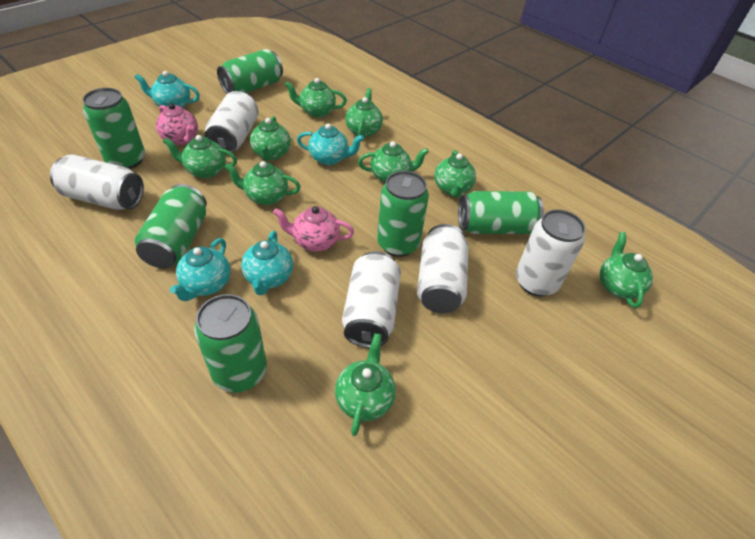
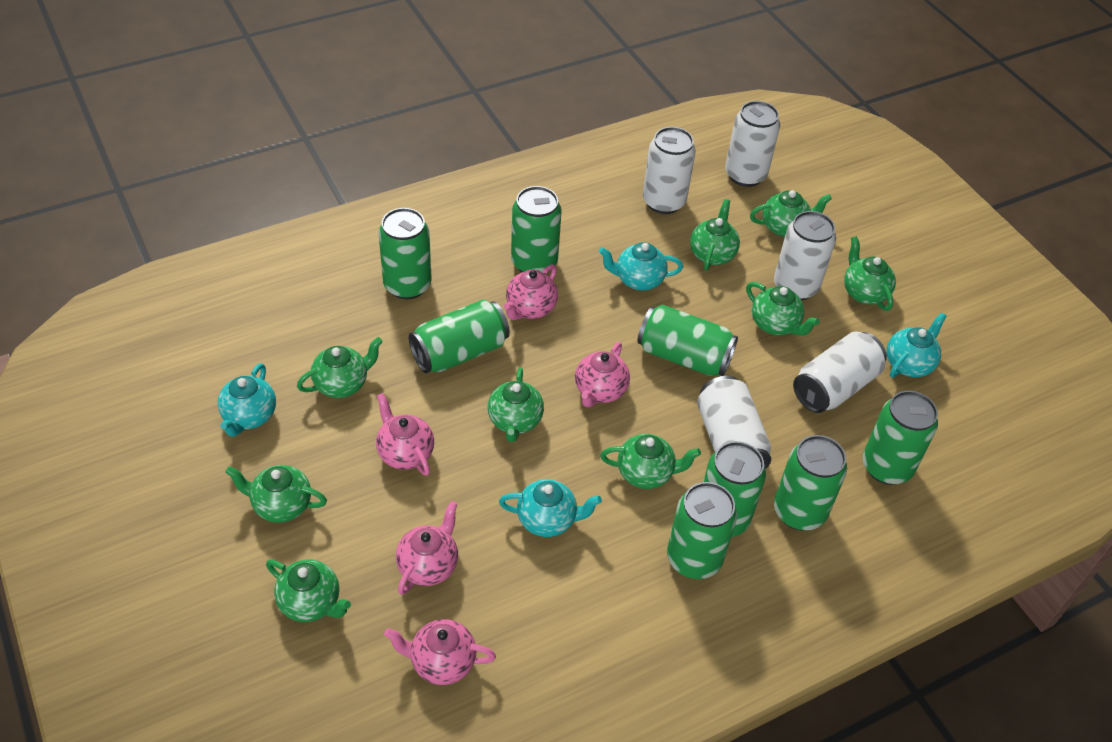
green can: [82,88,145,169] [134,184,207,268] [194,294,267,393] [217,49,283,94] [377,171,429,257] [458,191,544,234] = 6 -> [378,208,432,299] [408,299,510,373] [511,186,562,274] [637,304,738,376] [667,482,737,579] [703,441,766,537] [774,435,847,531] [863,391,938,485] = 8
pink teapot: [156,103,198,145] [273,206,354,252] = 2 -> [376,393,434,476] [384,619,496,685] [396,501,458,595] [504,264,558,320] [575,342,630,407] = 5

